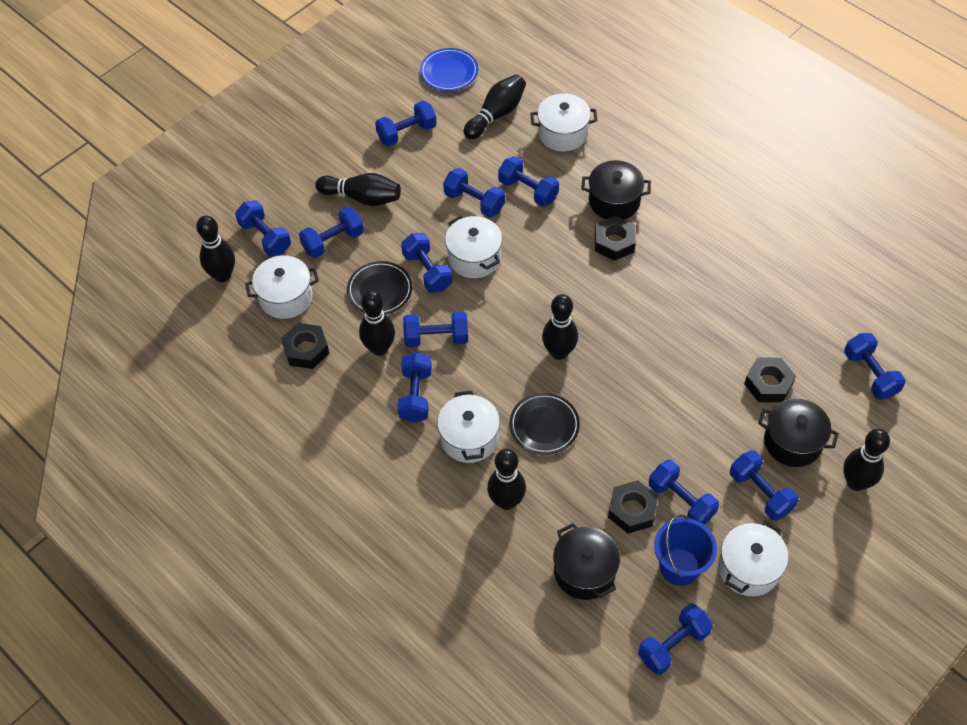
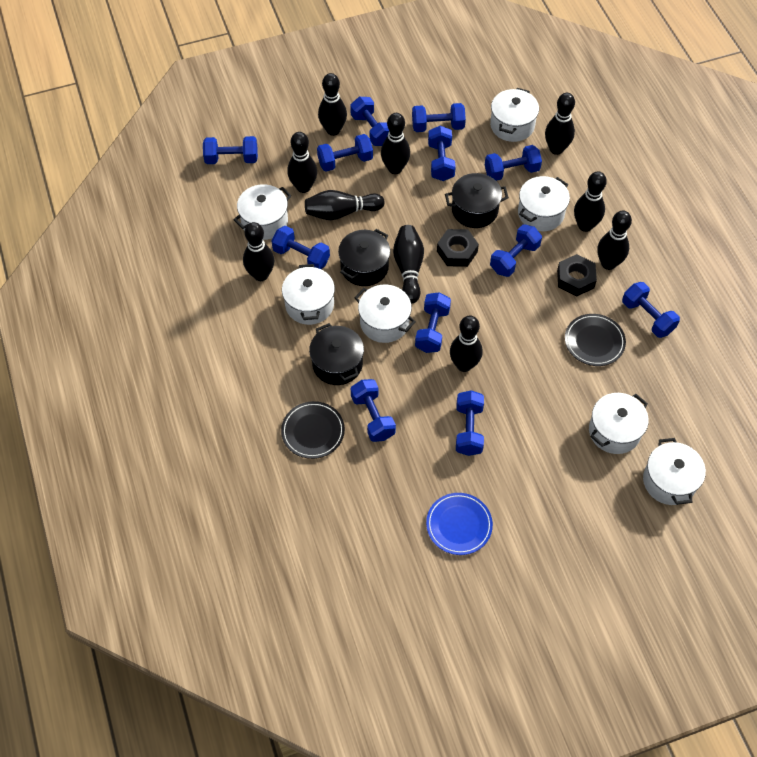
black bowling pin: [196,215,235,282] [315,173,401,206] [359,290,395,356] [464,74,526,139] [487,449,526,510] [542,294,578,360] [843,429,890,491] = 7 -> [243,222,274,281] [287,132,317,193] [305,190,385,220] [318,73,347,136] [381,113,410,174] [393,225,424,303] [450,316,483,372] [545,93,575,155] [574,171,607,232] [597,211,632,270] = 10
black nut: [281,323,330,369] [595,216,636,261] [608,480,658,534] [744,358,796,402] = 4 -> [437,229,479,267] [557,254,597,296] = 2
blue bucket: [654,514,717,586] = 1 -> none = 0
white pot: [245,256,319,319] [437,390,500,463] [445,216,502,278] [530,93,598,151] [718,521,788,596] = 5 -> [234,184,292,240] [282,264,335,325] [354,285,416,343] [490,88,539,142] [518,176,570,231] [589,393,649,454] [643,438,706,505] = 7

